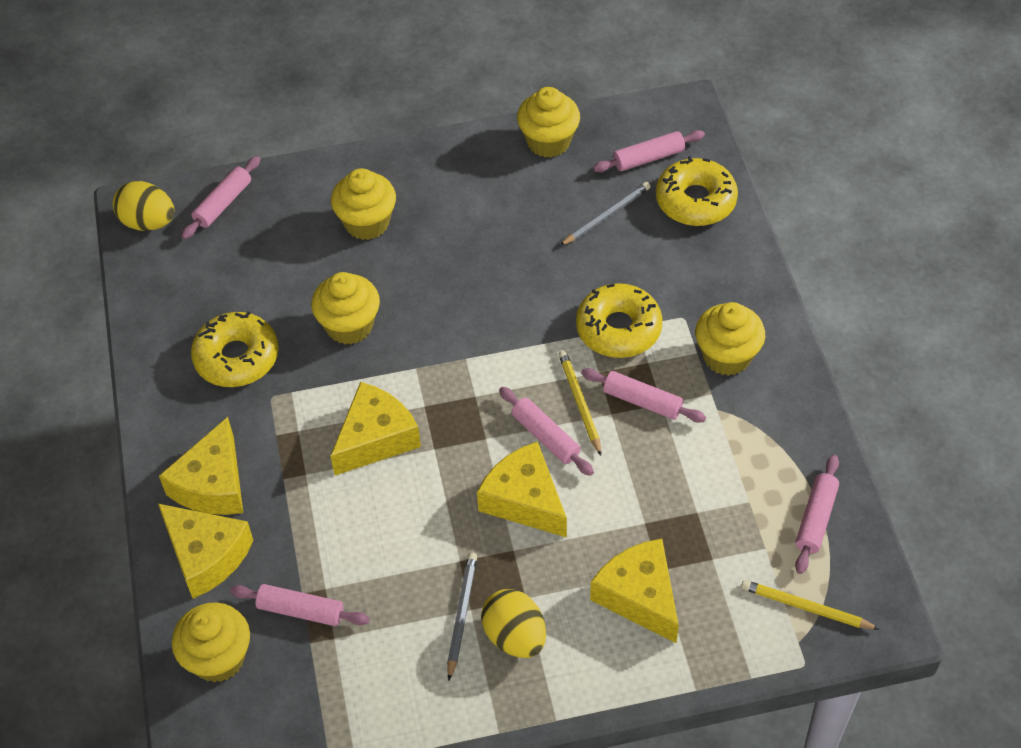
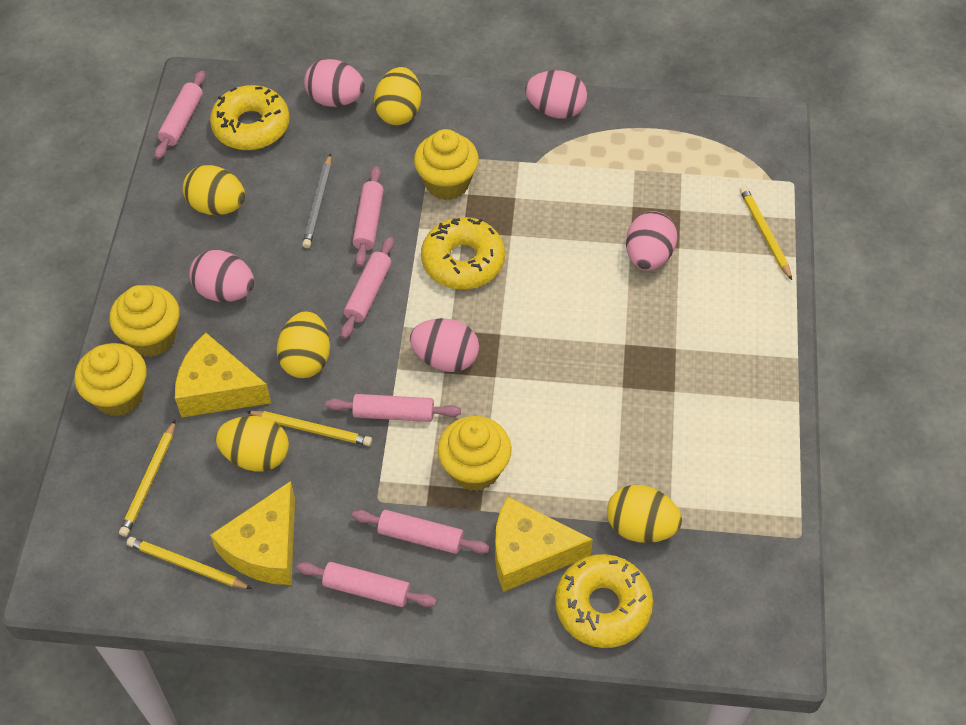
grey pencil: [447,552,477,680] [560,182,651,246] = 2 -> [302,154,331,248] = 1
pink egg: none = 0 -> [189,250,254,302] [304,59,365,107] [410,318,479,372] [525,70,587,119] [626,211,677,271] = 5
yellow cheese: [158,504,254,599] [159,417,243,515] [330,382,421,475] [477,441,567,537] [590,539,679,643] = 5 -> [175,333,271,417] [210,481,295,585] [495,496,593,592] = 3
yellow cupcake: [172,602,250,682] [311,272,380,345] [331,168,396,240] [517,87,580,158] [695,302,765,376] = 5 -> [75,343,146,417] [110,285,180,357] [414,129,479,200] [438,416,512,491] = 4
yellow egg: [113,181,174,231] [481,589,546,658] = 2 -> [183,165,245,215] [215,416,289,472] [277,311,330,378] [374,67,421,125] [607,485,682,543] = 5
yellow pencil: [558,350,601,456] [741,580,879,629] = 2 -> [119,420,176,537] [127,537,252,589] [246,411,372,446] [740,186,792,280] = 4

